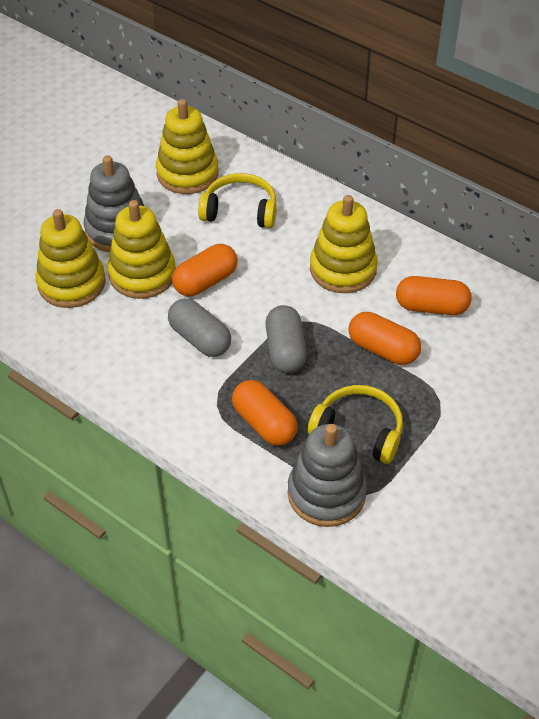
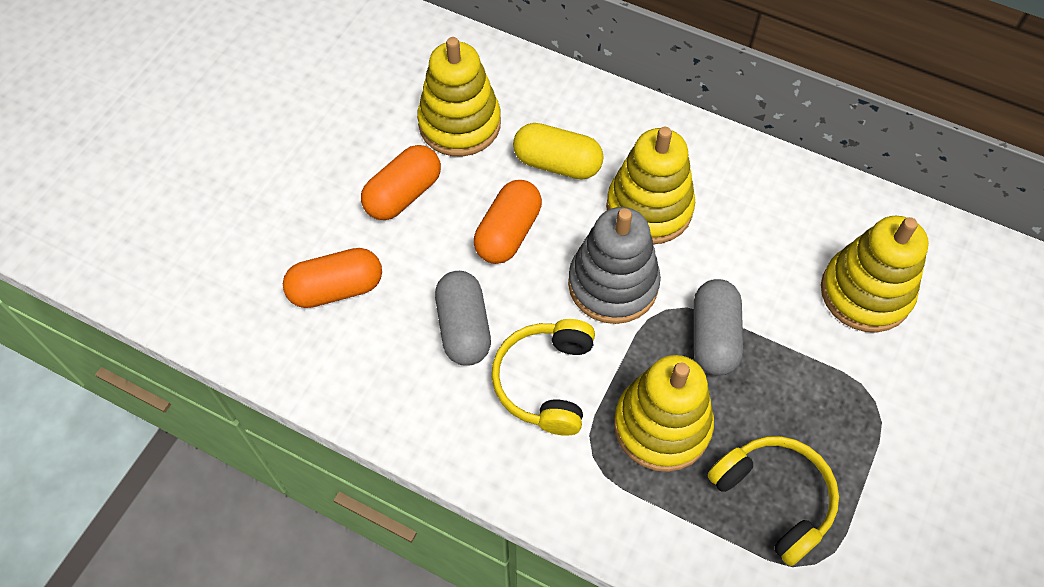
grey stacking toy: [84,155,144,252] [287,424,367,527] = 2 -> [568,207,661,324] = 1
orange capsule: [172,244,238,296] [232,380,298,446] [349,312,421,365] [396,276,472,315] = 4 -> [283,248,382,308] [361,145,441,220] [474,180,542,264] = 3
yellow capsule: none = 0 -> [513,123,604,180] = 1

